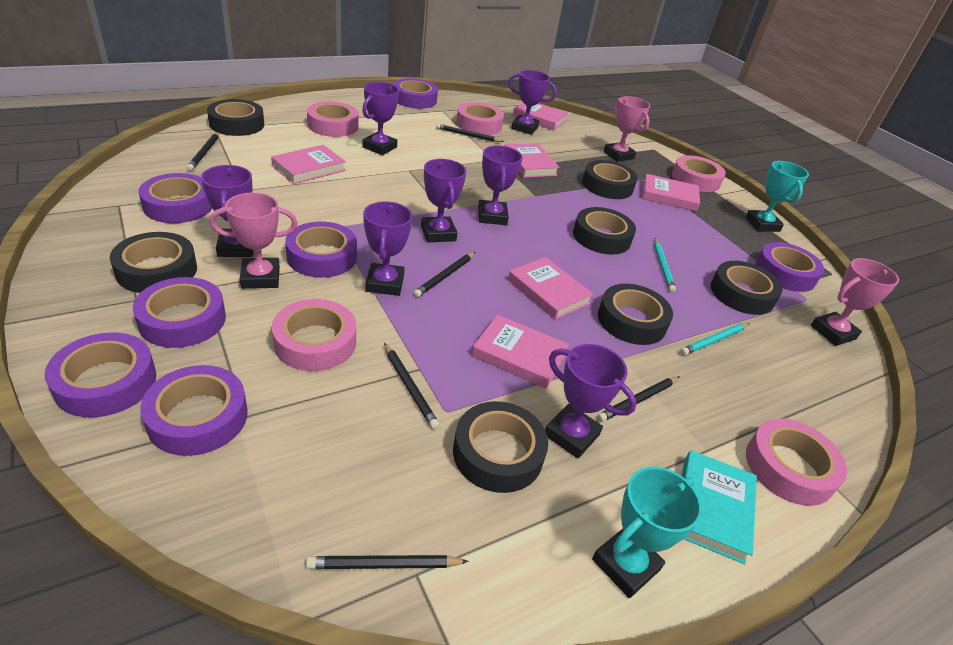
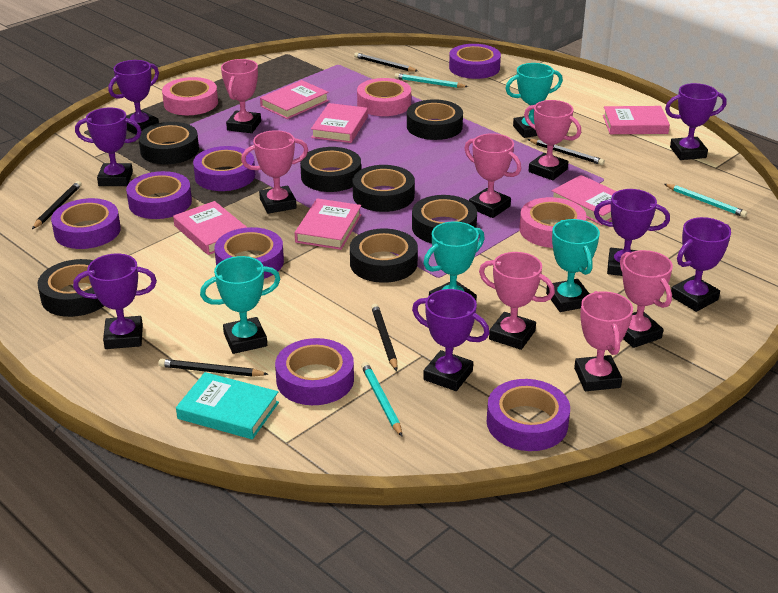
black pencil: [187,132,219,171] [306,555,469,569] [384,343,439,429] [413,252,475,297] [436,124,504,142] [597,376,680,422] = 6 -> [32,181,82,229] [158,359,268,377] [354,53,418,72] [371,304,397,371] [528,139,605,165] = 5
pink tape: [272,299,356,371] [307,101,359,137] [456,102,504,135] [672,155,726,192] [746,418,847,506] = 5 -> [162,77,218,115] [357,78,411,116] [519,197,586,248] = 3
pink trophy: [209,192,297,289] [603,96,650,162] [811,258,899,346] = 3 -> [221,59,261,133] [241,130,308,214] [464,133,521,218] [479,252,555,350] [524,100,581,180] [574,291,633,391] [620,250,673,348] = 7
turquoise pencil: [654,238,676,292] [680,323,750,355] = 2 -> [361,362,402,436] [395,73,468,88] [664,184,747,217] = 3
turquoise trophy: [592,467,702,598] [746,161,809,232] = 2 -> [200,256,280,354] [423,221,485,301] [505,63,563,138] [546,219,600,312] = 4

